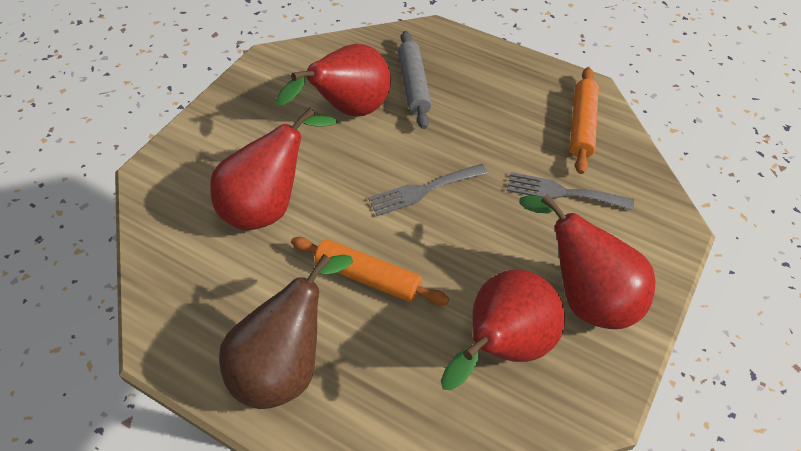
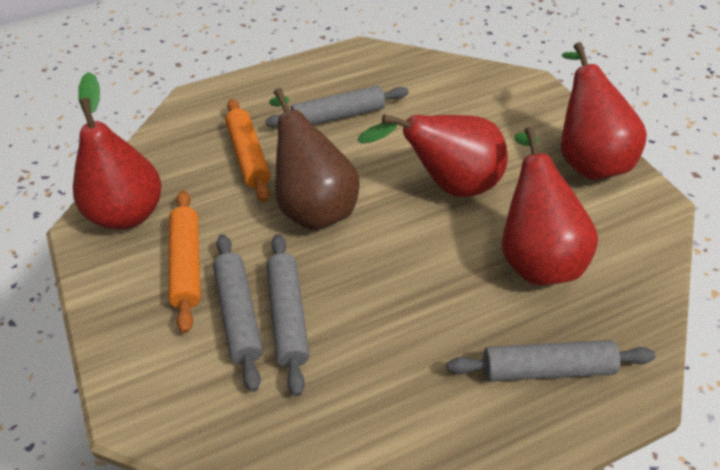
grey fork: [368,164,488,216] [507,172,634,210] = 2 -> none = 0
grey rolling pin: [398,31,432,129] = 1 -> [213,234,263,392] [265,85,409,127] [266,234,310,397] [446,340,655,381] = 4

